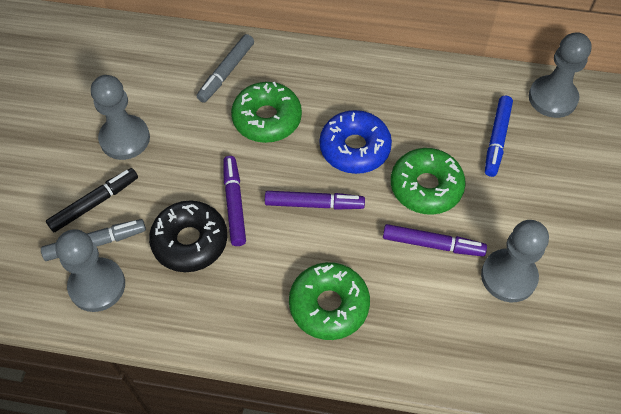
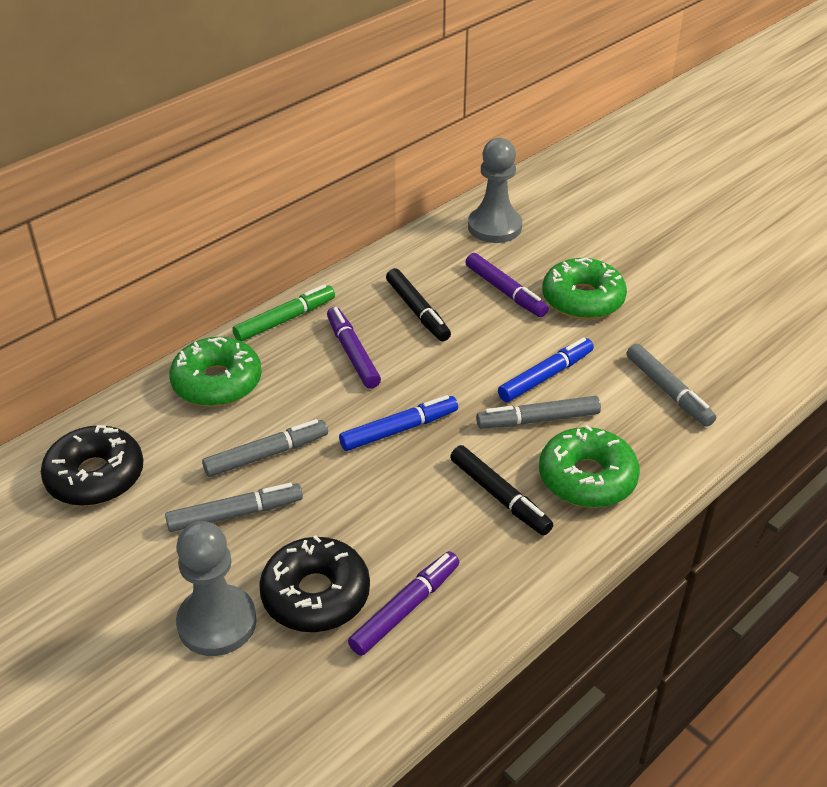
black donut: [149,200,227,272] = 1 -> [41,425,143,506] [259,535,370,632] = 2
black marker: [46,168,138,232] = 1 -> [386,268,451,342] [450,445,553,535] = 2
blue donut: [320,110,392,174] = 1 -> none = 0
blue marker: [485,96,513,177] = 1 -> [339,395,458,451] [498,337,594,402] = 2
green marker: none = 0 -> [232,284,335,341] = 1
grey marker: [41,219,146,261] [197,34,254,103] = 2 -> [165,483,303,532] [202,419,328,477] [476,396,601,428] [627,343,716,427] = 4
grey pawn: [55,229,125,312] [91,75,150,160] [481,220,549,302] [529,32,592,118] = 4 -> [176,521,257,656] [468,138,522,243] = 2

